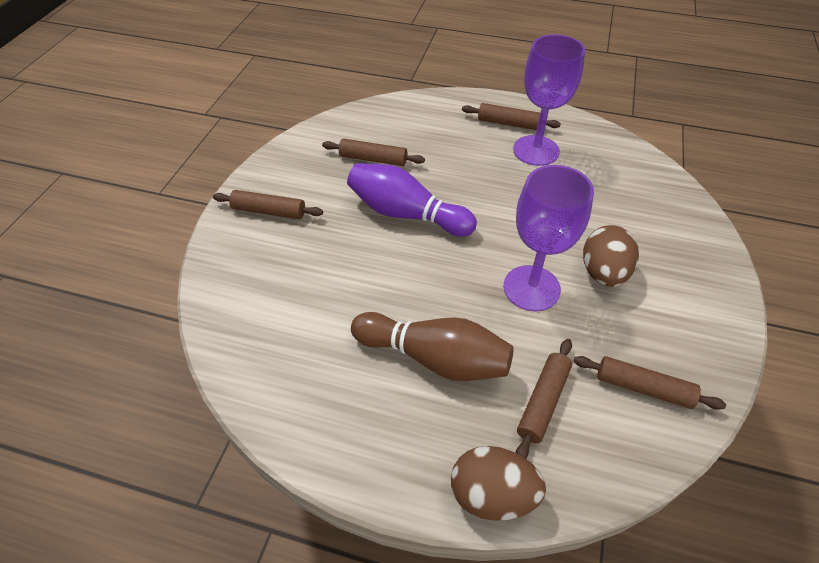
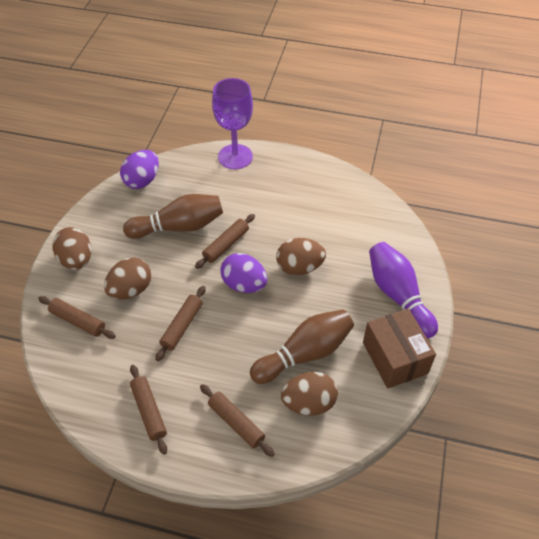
brown bowling pin: [351,312,514,381] = 1 -> [123,194,223,239] [250,309,354,384] = 2
brown box: none = 0 -> [363,308,436,388] = 1
brown egg: [451,446,546,521] [583,225,639,287] = 2 -> [53,227,91,270] [104,258,151,300] [276,238,326,275] [281,372,338,416] = 4
purple egg: none = 0 -> [120,150,159,189] [220,253,267,293] = 2
purple goblet: [504,165,594,311] [513,34,585,166] = 2 -> [212,78,253,169] = 1

